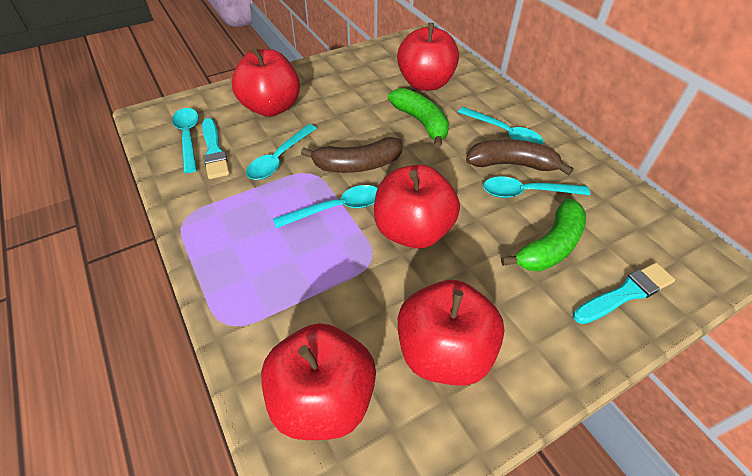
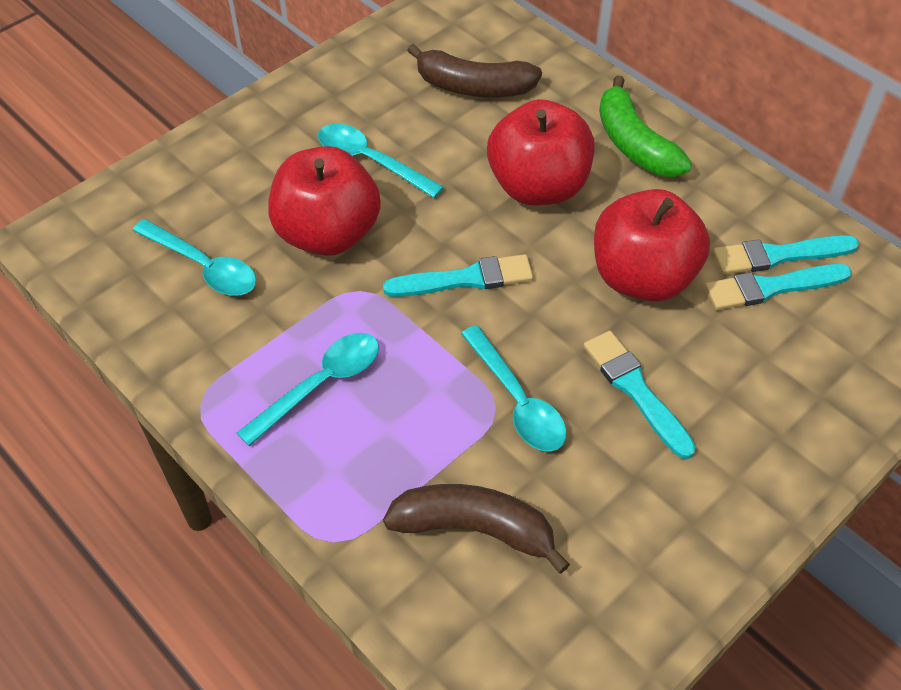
green banana: [388,88,449,148] [501,198,586,271] = 2 -> [599,75,692,177] = 1
red apple: [232,47,300,117] [261,323,376,440] [374,165,460,248] [397,23,459,91] [398,280,505,386] = 5 -> [268,146,381,256] [487,99,595,205] [594,189,710,302] = 3
turquoise brush: [202,118,230,179] [573,263,675,324] = 2 -> [383,254,533,297] [583,331,696,459] [705,264,852,310] [713,235,859,274] = 4
turquoise spoon: [172,108,199,173] [246,124,317,180] [273,185,378,228] [458,107,544,145] [483,176,590,198] = 5 -> [132,219,256,296] [237,333,379,446] [318,123,444,198] [461,325,567,452] = 4

